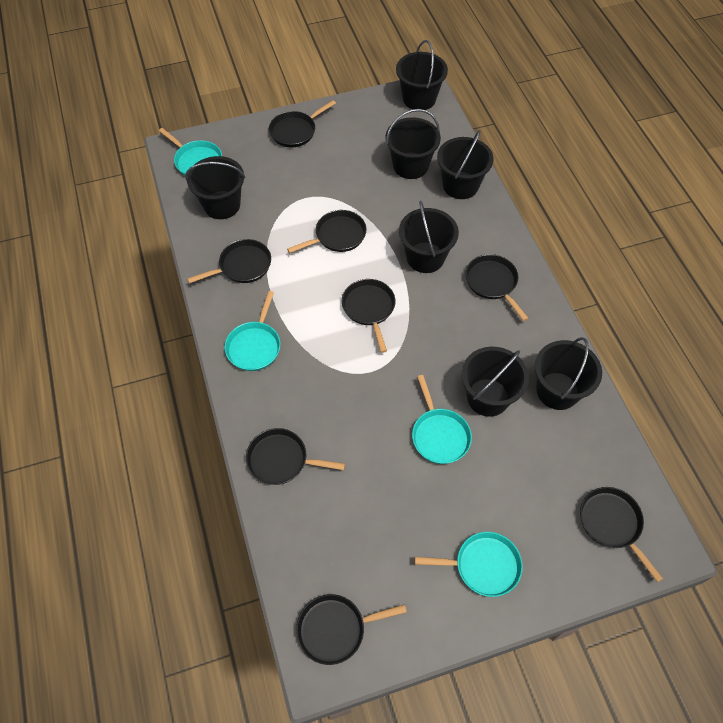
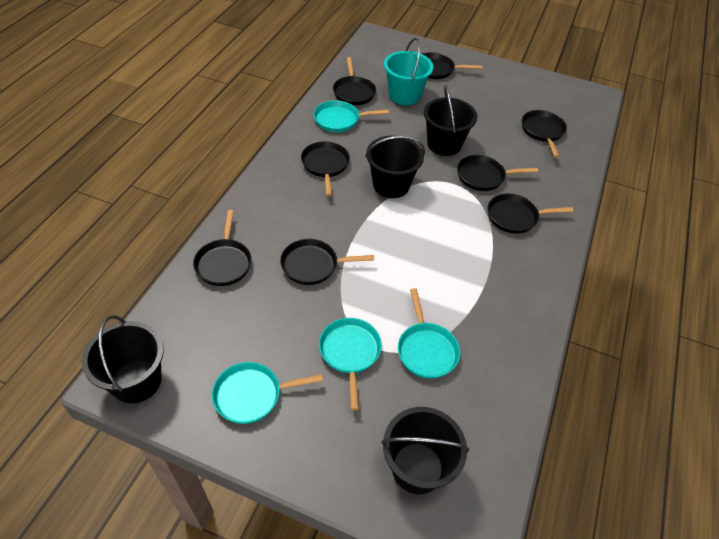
black bucket: [185,156,245,219] [385,109,441,179] [396,40,448,110] [399,201,459,273] [437,130,493,199] [461,347,529,417] [535,337,602,410] = 7 -> [82,315,164,404] [365,136,425,198] [381,407,469,494] [424,85,477,156] = 4
turquoise bucket: none = 0 -> [384,38,433,105] = 1

